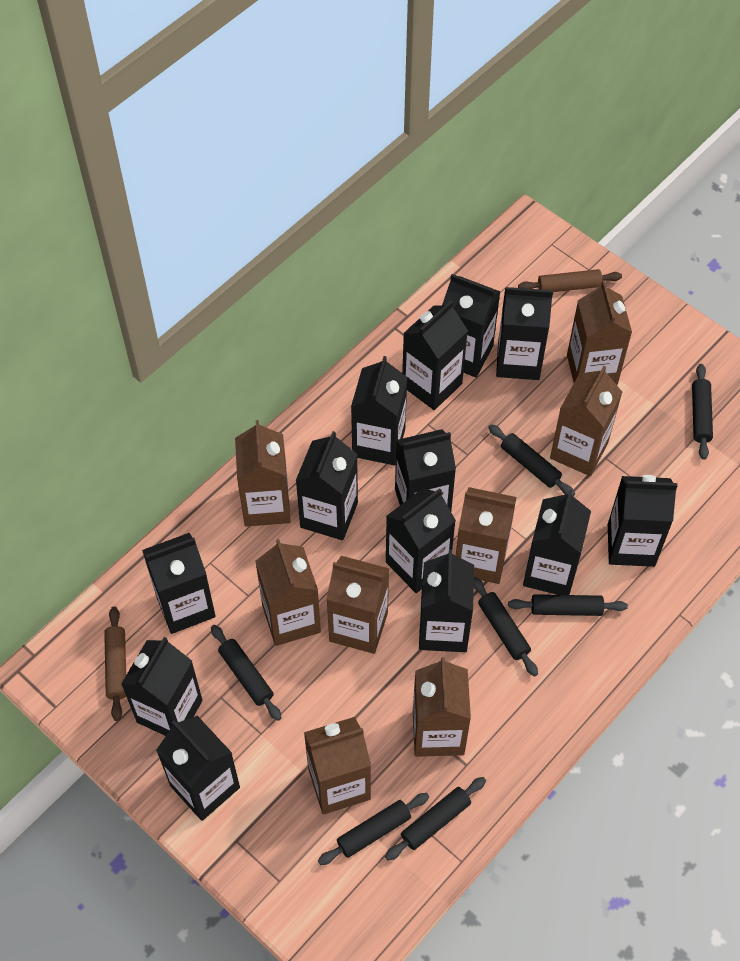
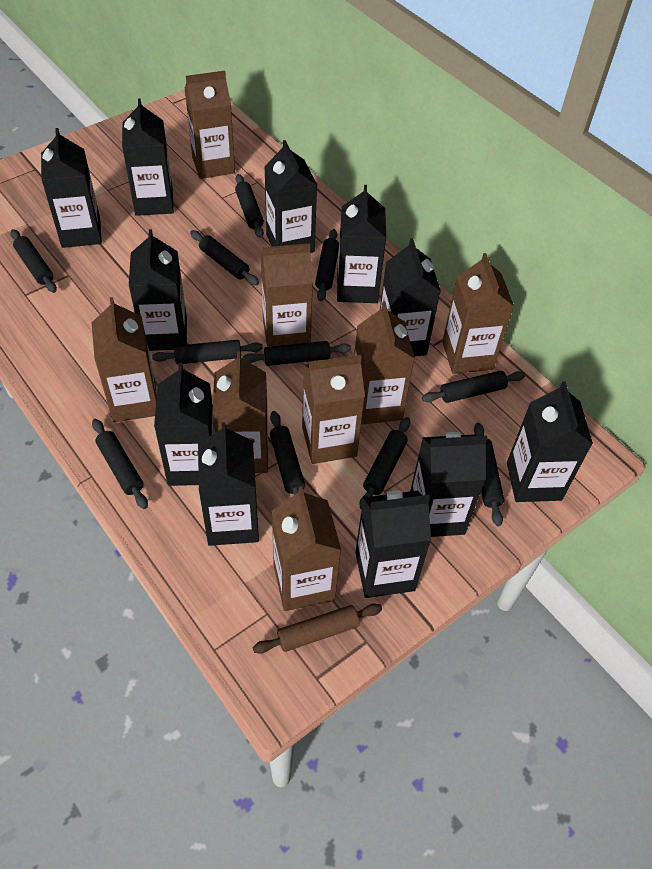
black carton: [121,637,203,736] [142,533,216,634] [156,716,240,821] [296,431,358,540] [351,356,408,465] [386,488,456,593] [395,429,456,511] [402,300,468,410] [419,549,474,652] [442,274,500,377] [496,287,553,380] [523,490,591,595] [608,475,678,567] = 13 -> [41,128,102,248] [122,98,174,216] [129,229,187,351] [154,363,215,486] [198,422,259,546] [264,140,317,253] [337,185,386,303] [355,491,431,598] [380,238,441,356] [410,432,487,537] [507,381,593,502] = 11
black rolling pin: [211,625,282,721] [318,793,429,865] [385,777,486,861] [474,577,538,677] [488,424,575,496] [508,594,628,616] [692,364,713,460] = 7 -> [10,229,57,293] [92,419,148,509] [152,340,263,364] [190,230,259,285] [235,174,264,238] [242,341,351,366] [270,411,305,495] [315,229,339,301] [360,417,410,510] [422,371,525,403] [474,423,504,526] = 11
brown rolling pin: [104,607,126,721] [518,269,622,292] = 2 -> [252,604,382,654] = 1

